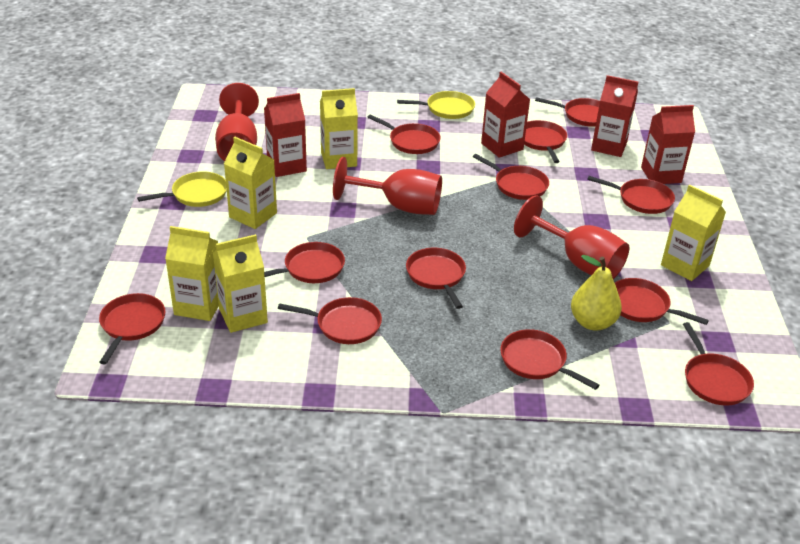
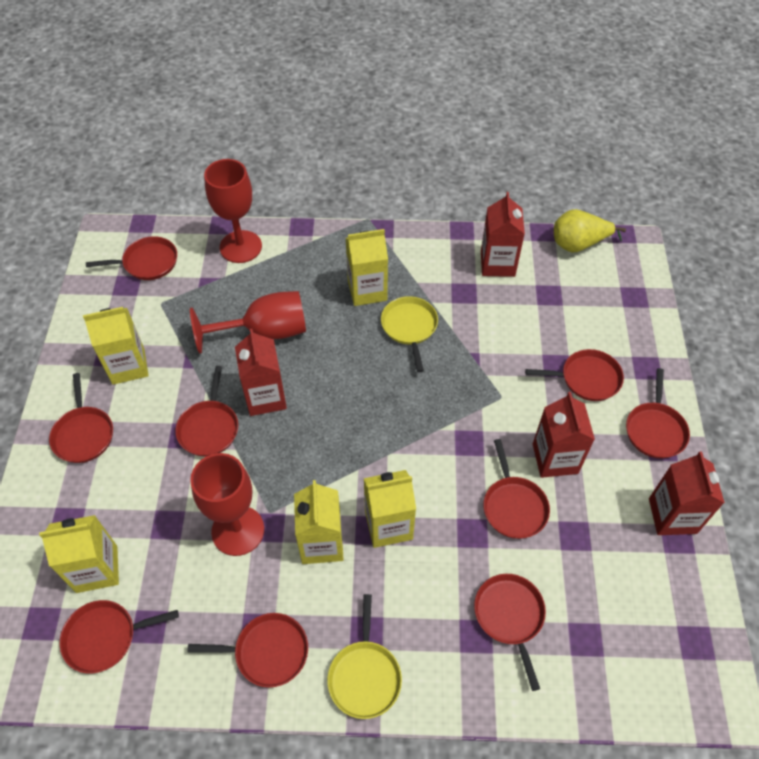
red pan: [99,293,166,365] [264,242,345,283] [278,297,382,344] [368,114,441,154] [406,248,466,309] [473,154,549,200] [500,329,599,390] [524,120,567,163] [535,97,600,127] [587,176,675,214] [615,278,709,325] [683,322,754,406] = 12 -> [49,373,113,463] [60,600,179,673] [86,236,177,280] [175,366,238,456] [187,613,308,688] [474,574,546,691] [483,439,550,539] [525,349,624,401] [626,368,690,459] = 9

